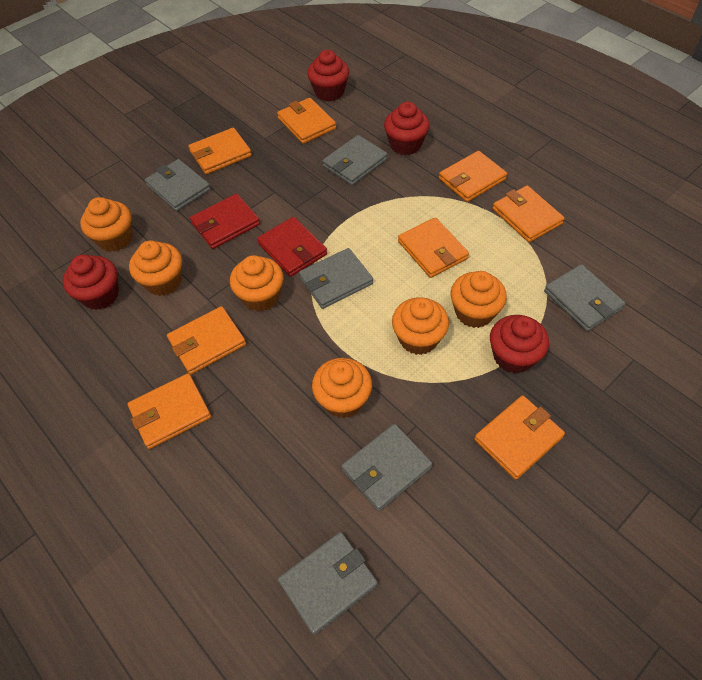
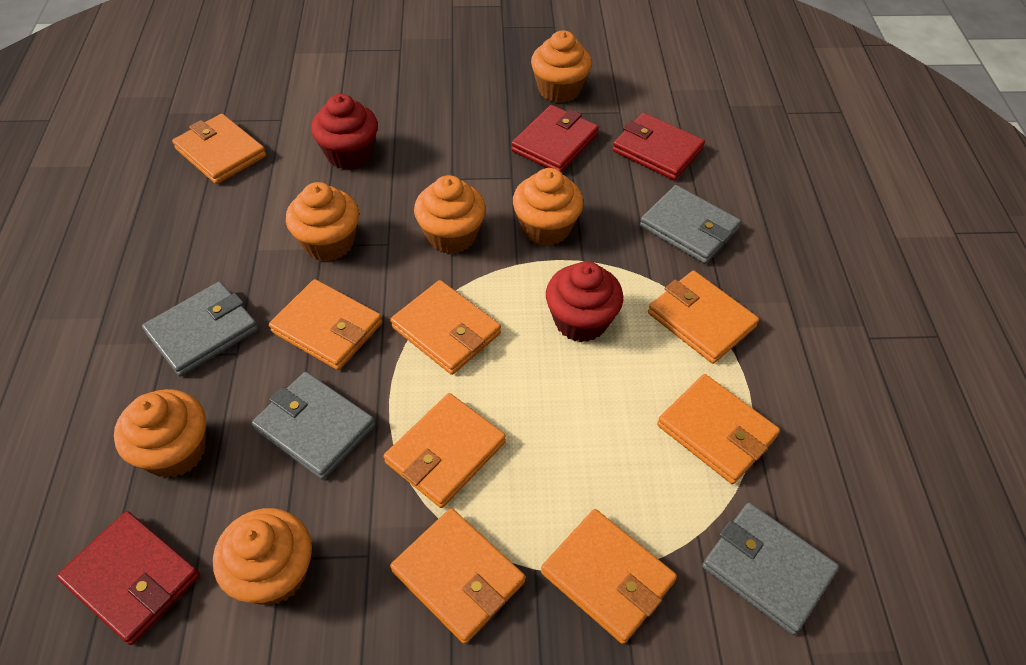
grey wallet: [145,159,211,211] [278,532,378,635] [299,248,373,309] [322,135,388,185] [341,424,433,511] [544,264,626,332] = 6 -> [142,282,258,376] [252,372,375,480] [640,185,741,264] [702,503,839,635] = 4
red cupcake: [63,254,119,310] [307,50,349,101] [384,102,430,155] [490,315,549,373] = 4 -> [311,94,378,170] [546,261,623,342] = 2
red wallet: [190,194,260,249] [257,217,327,277] = 2 -> [57,511,200,645] [511,105,599,173] [612,113,705,180] = 3

